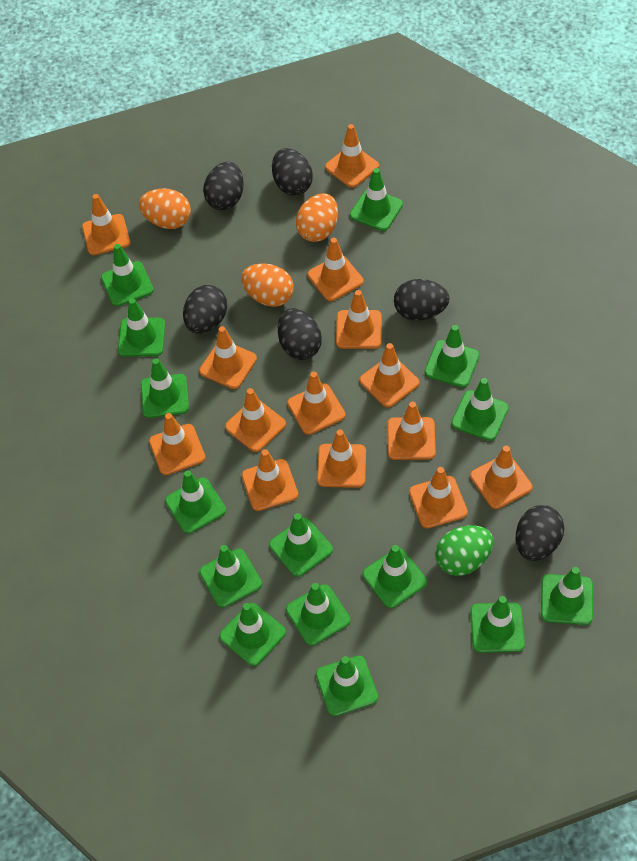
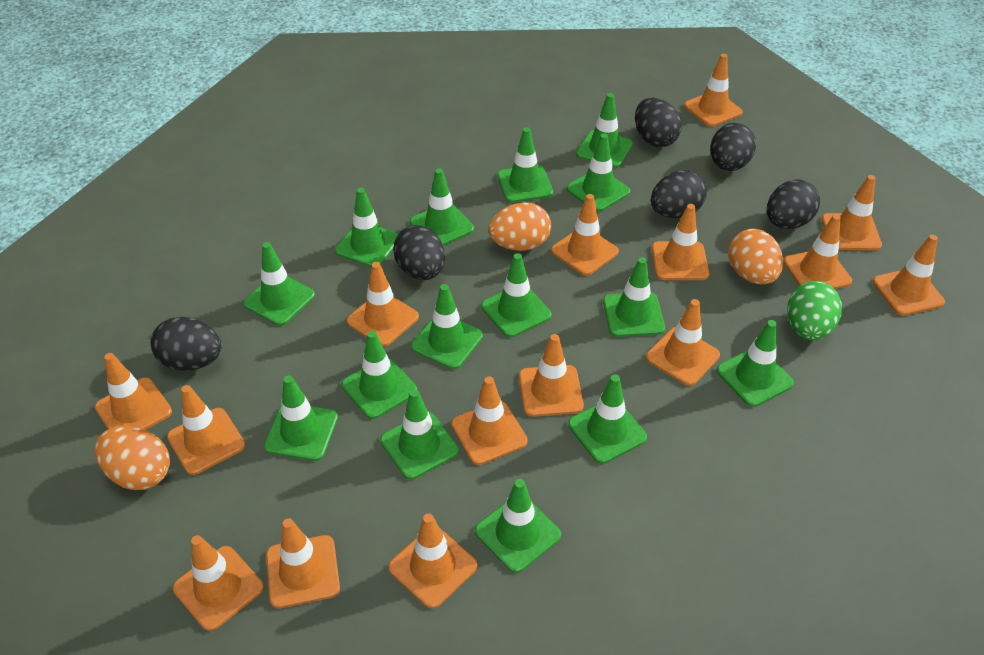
orange traffic cone: [82,194,130,255] [149,413,205,475] [199,326,257,389] [225,388,286,452] [242,449,298,511] [287,371,346,435] [308,238,364,301] [317,430,366,488] [325,124,379,188] [336,290,382,349] [359,343,420,408] [387,402,436,460] [409,467,468,528] [470,446,532,509] = 14 -> [95,353,172,430] [167,385,245,475] [173,535,264,631] [266,518,340,608] [347,262,419,347] [388,513,477,609] [451,376,528,465] [519,334,584,417] [551,194,619,276] [646,299,720,386] [652,204,709,280] [684,54,743,127] [783,214,852,289] [821,175,882,250] [873,235,945,316] = 15

